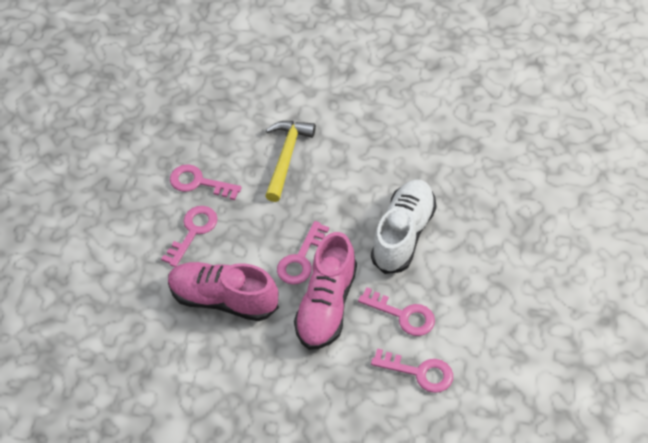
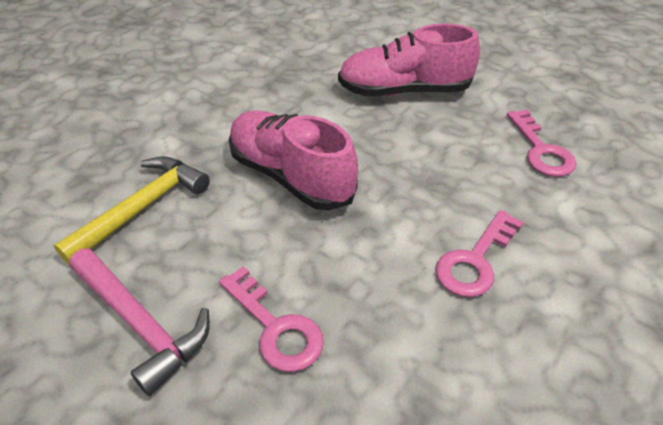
pink hammer: none = 0 -> [69,248,210,396] = 1
pink key: [161,206,218,267] [170,164,242,200] [277,221,329,285] [358,287,435,336] [371,348,453,393] = 5 -> [219,266,324,372] [435,210,523,297] [507,110,576,177] = 3
white shoe: [371,179,436,274] = 1 -> none = 0

